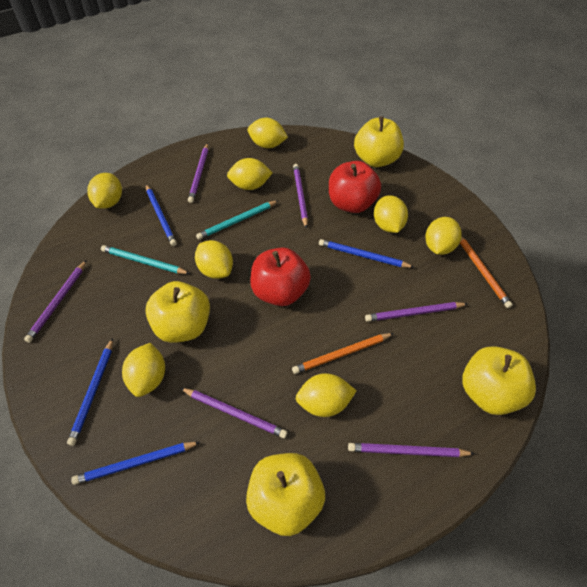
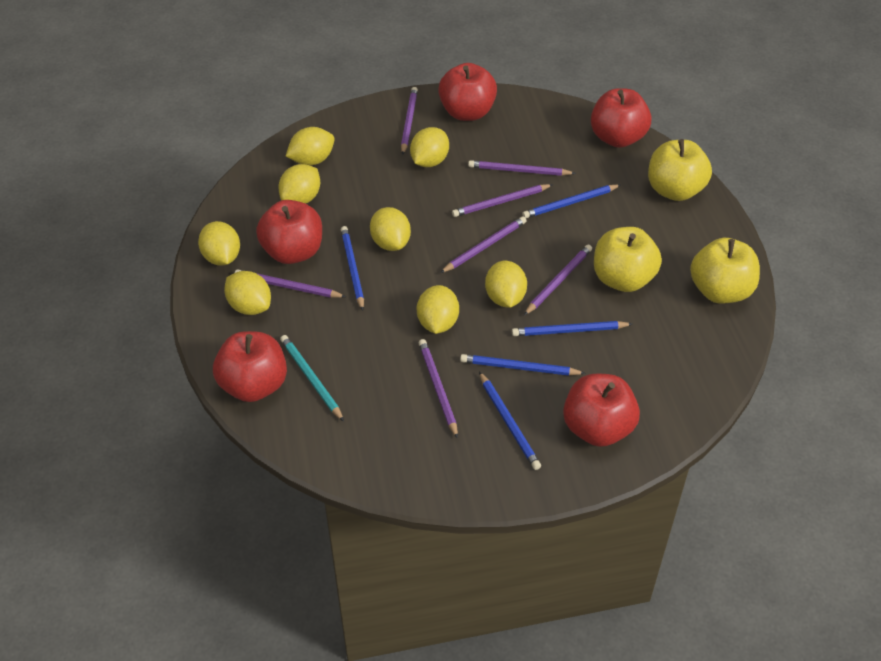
blue pencil: [67,338,113,446] [71,442,200,485] [146,184,177,246] [319,239,415,268] = 4 -> [341,226,364,311] [460,354,586,376] [479,372,541,470] [512,321,632,336] [522,184,620,218] = 5
orange pencil: [292,333,394,374] [460,237,513,308] = 2 -> none = 0
purple pencil: [24,260,87,343] [180,388,288,438] [188,143,208,203] [293,164,308,229] [348,443,475,457] [365,302,468,322] = 6 -> [235,269,346,298] [401,87,418,155] [419,339,458,439] [440,216,526,273] [452,184,553,217] [468,160,576,176] [524,244,592,315] = 7
red apple: [250,247,311,306] [329,161,381,213] = 2 -> [213,331,287,402] [256,200,322,264] [438,63,497,121] [563,374,640,447] [591,88,651,148] = 5
turquoise pencil: [101,245,190,274] [196,200,279,240] = 2 -> [280,335,344,421] = 1
yellow apple: [145,281,210,343] [246,453,325,536] [354,116,404,167] [462,346,536,415] = 4 -> [594,227,662,292] [648,139,712,201] [690,238,760,304] = 3

